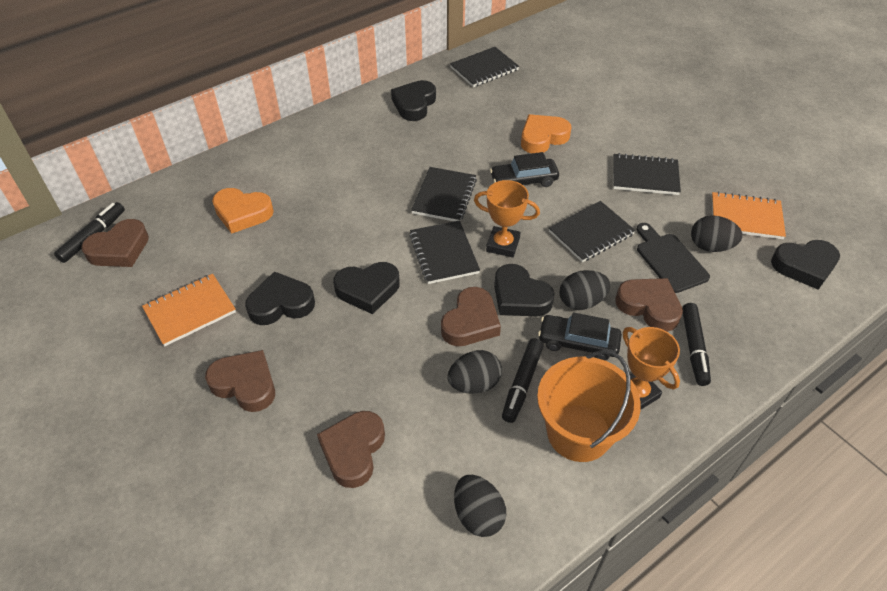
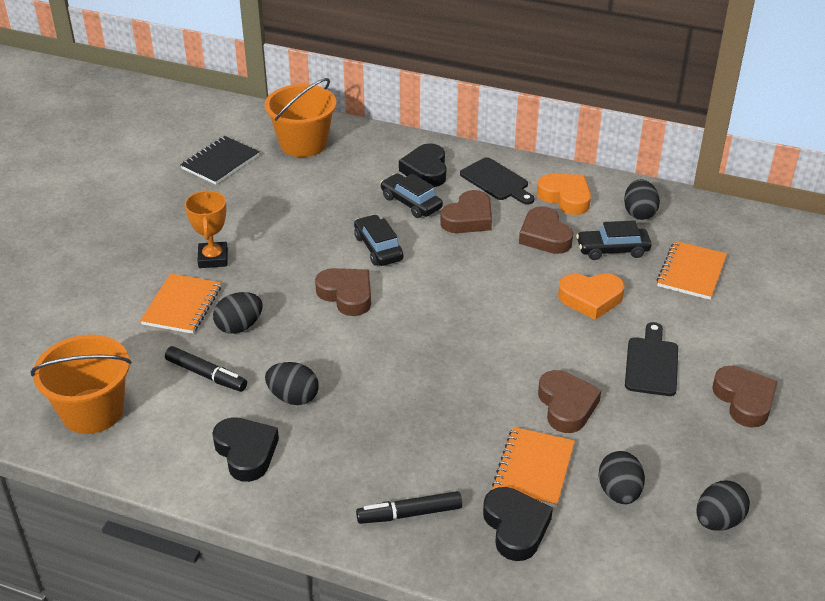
black car: [490,152,559,187] [538,312,622,361] = 2 -> [354,214,403,266] [380,173,443,218] [576,220,651,260] = 3
black cutting board: [637,223,710,293] = 1 -> [460,157,534,205] [625,322,678,396] = 2
black egg: [447,350,502,394] [454,475,506,537] [560,270,610,310] [691,215,743,252] = 4 -> [213,292,263,334] [265,362,319,405] [599,451,645,504] [624,179,660,220] [696,481,750,531] = 5
black heart: [245,271,315,325] [333,262,400,314] [391,80,436,121] [494,264,555,316] [771,240,840,290] = 5 -> [212,417,279,482] [399,143,446,187] [483,487,553,561] = 3
black marker: [54,202,125,263] [502,338,544,423] [682,303,711,386] = 3 -> [165,346,247,392] [356,491,462,524] = 2
black notebook: [409,220,480,284] [411,167,477,221] [450,47,519,87] [549,201,635,262] [613,153,681,195] = 5 -> [180,136,259,185] = 1
orange bucket: [537,350,641,462] = 1 -> [30,335,131,434] [265,78,337,157] = 2
orange notebook: [142,274,236,346] [711,191,786,239] = 2 -> [140,274,221,334] [492,427,575,507] [657,241,727,300] = 3
orange trophy: [474,180,540,257] [623,327,680,409] = 2 -> [185,190,228,268] = 1

